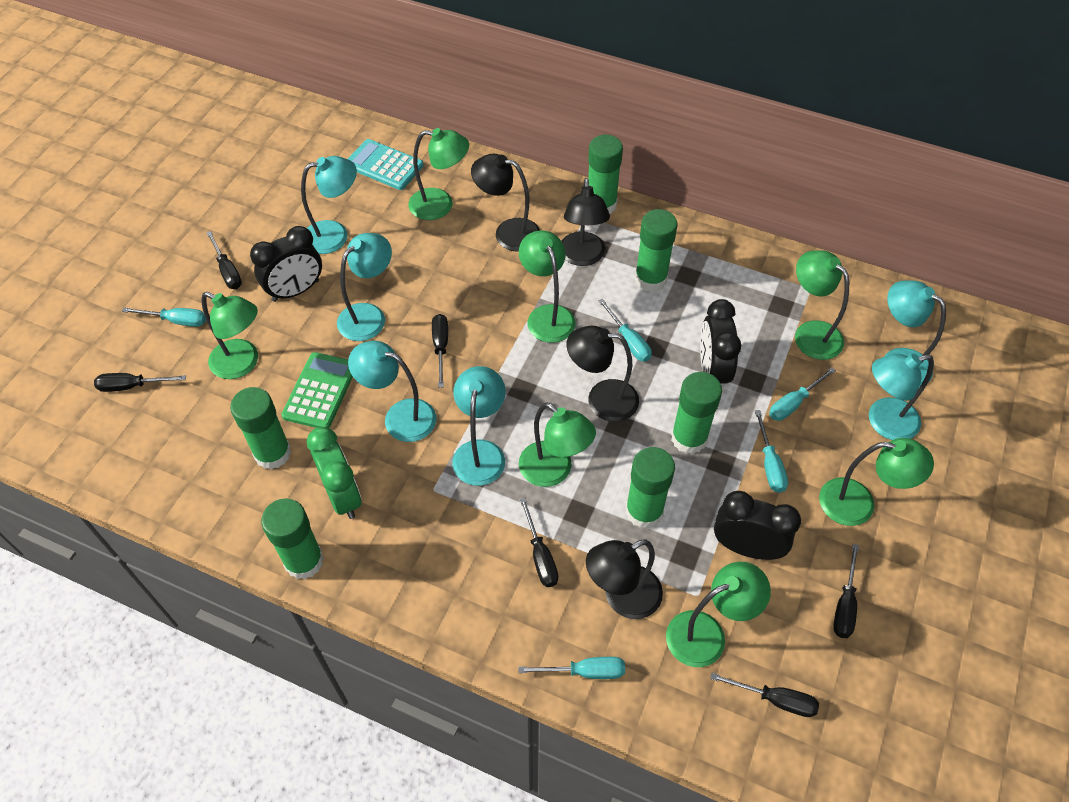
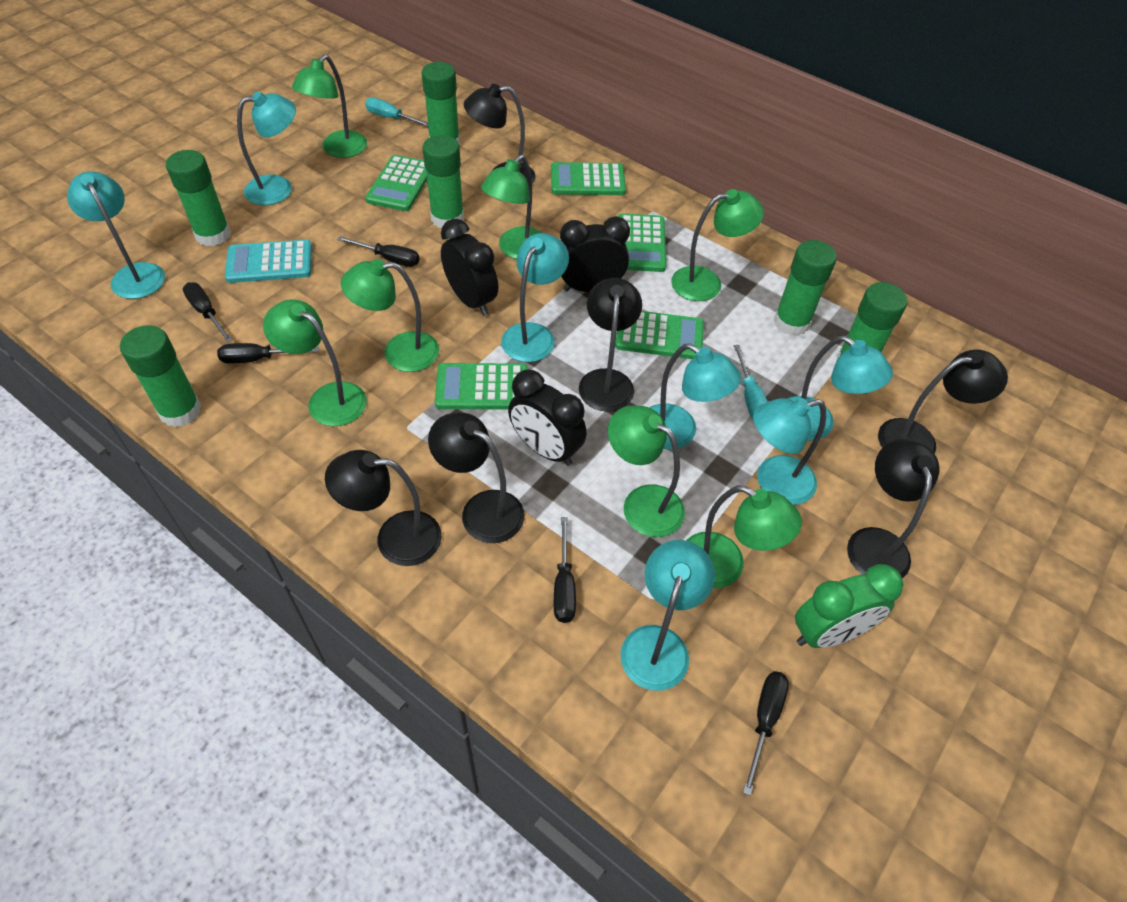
black lamp: [471,154,540,252] [562,178,610,266] [567,326,639,422] [586,539,663,619] = 4 -> [325,450,442,566] [428,413,525,543] [464,84,535,184] [579,278,642,412] [847,439,940,578] [878,349,1008,454] = 6
black screwdriver: [94,373,186,392] [207,231,242,289] [432,314,448,388] [520,498,558,587] [710,673,819,717] [833,544,859,638] = 6 -> [183,282,232,343] [217,343,319,364] [337,236,420,267] [554,517,576,623] [743,671,789,796] = 5
green calculator: [281,352,353,428] = 1 -> [365,155,427,211] [435,363,528,410] [551,162,626,195] [615,311,704,359] [618,213,666,272] = 5
turquoise lamp: [301,156,357,254] [337,233,392,341] [348,341,436,442] [452,366,506,486] [869,354,934,440] [884,280,946,387] = 6 -> [67,171,165,299] [237,91,296,205] [501,233,569,362] [620,540,715,691] [649,343,741,449] [753,398,826,505] [787,336,893,441] = 7
turquoise screwdriver: [122,307,206,327] [519,657,625,679] [598,299,652,362] [755,410,788,493] [769,367,836,421] = 5 -> [365,98,428,126] [734,345,768,420] = 2

